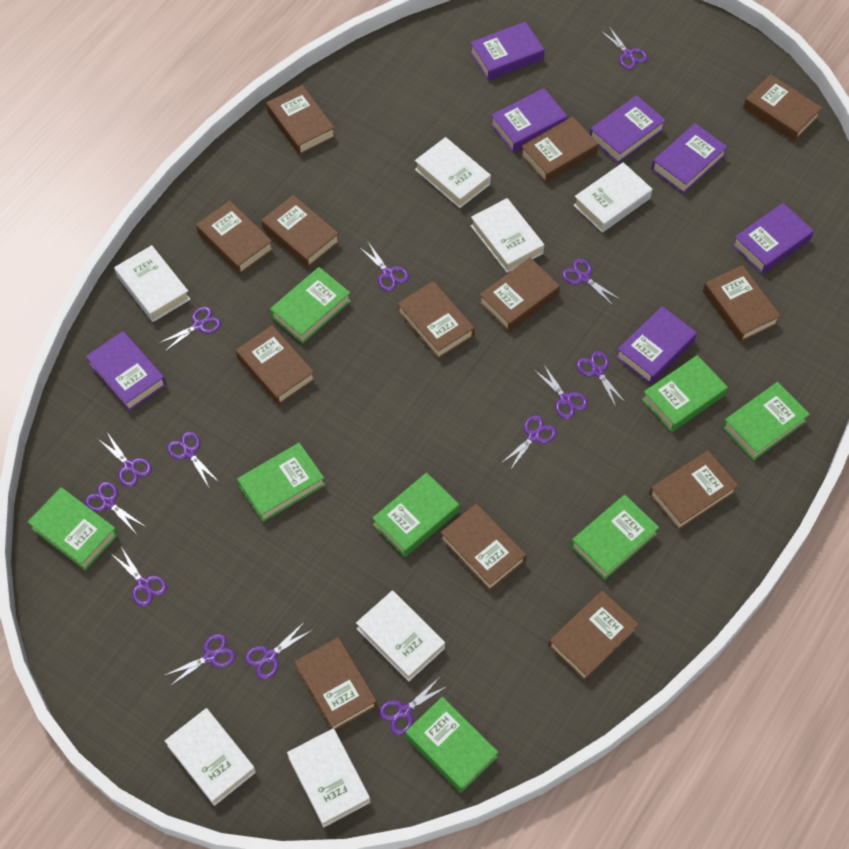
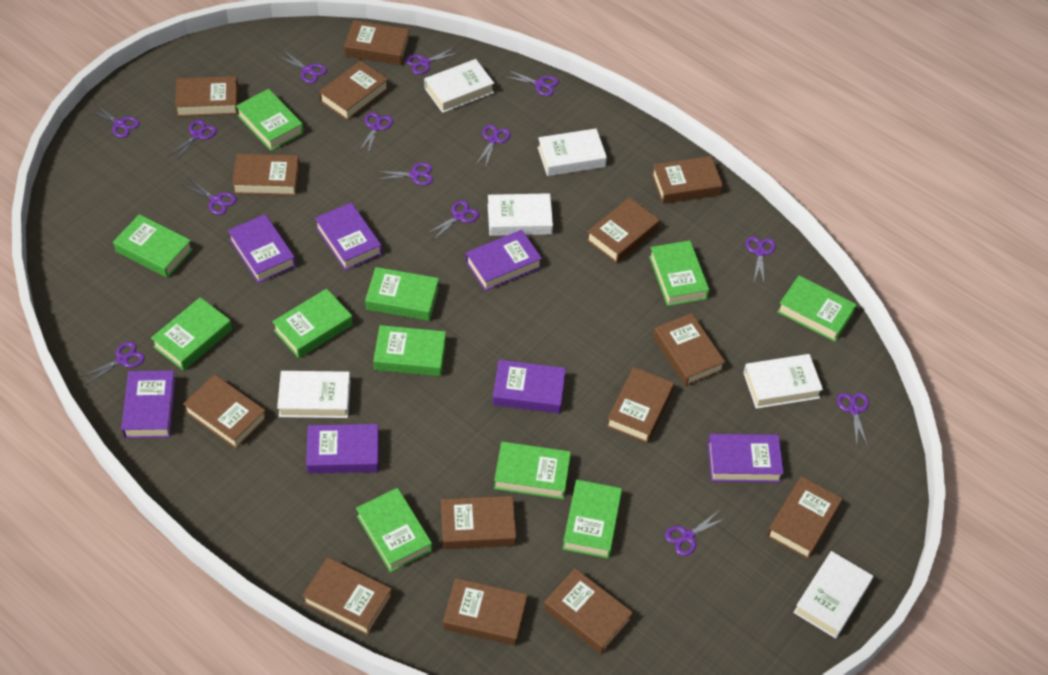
brown book: [196,201,273,274] [236,325,315,405] [261,195,340,268] [266,85,335,155] [294,637,377,731] [397,281,475,359] [440,503,526,591] [479,257,560,332] [520,116,598,183] [548,590,639,681] [649,451,738,530] [703,265,781,343] [743,74,822,142] = 13 -> [175,76,238,117] [183,374,267,449] [232,154,300,196] [302,557,392,636] [319,61,389,121] [344,20,410,65] [441,496,516,549] [443,578,528,646] [544,568,633,654] [586,197,660,263] [606,367,674,443] [652,156,723,204] [653,313,725,386] [766,476,843,559] = 14
green book: [28,487,118,570] [237,443,325,522] [270,267,351,344] [372,472,459,557] [406,697,498,793] [571,495,659,580] [642,355,728,432] [722,382,810,460] = 8 -> [113,214,193,278] [151,297,232,371] [236,89,304,151] [272,289,353,358] [356,488,432,572] [365,267,439,321] [373,325,446,376] [494,442,571,499] [562,480,622,559] [649,240,709,306] [777,276,857,342] = 11
white book: [114,245,190,322] [165,708,256,806] [287,728,370,827] [356,590,445,682] [415,137,491,208] [471,198,544,273] [573,162,652,233] = 7 -> [277,371,350,418] [424,59,494,113] [488,193,553,236] [538,129,607,176] [743,354,823,409] [793,551,873,639] = 6

